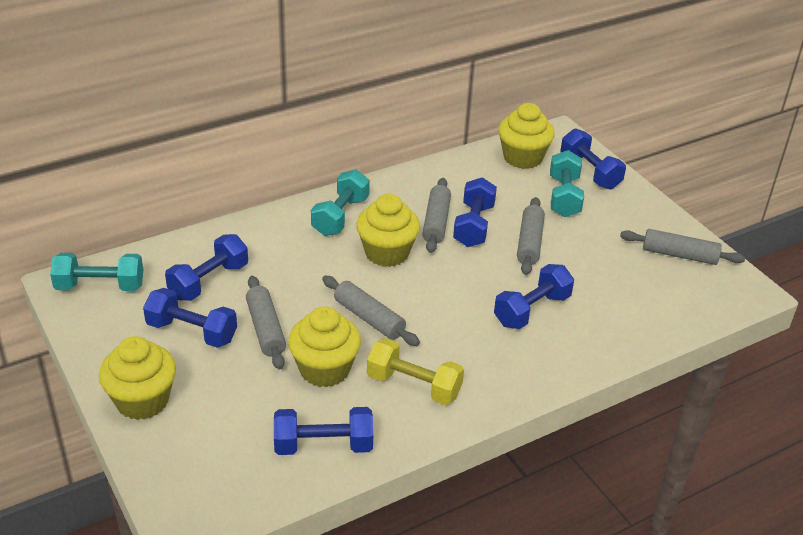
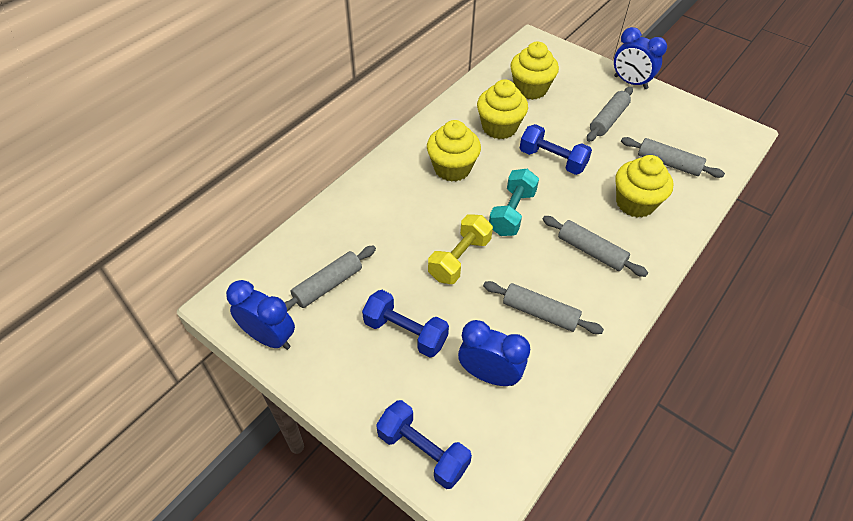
blue clock: none = 0 -> [226,280,295,350] [458,320,530,386] [614,27,667,89] = 3
blue dumbbell: [143,288,237,348] [165,234,248,301] [274,407,373,455] [453,177,497,247] [494,264,574,329] [560,128,626,190] = 6 -> [362,290,449,358] [376,400,472,489] [520,124,592,175] = 3
turquoise dumbbell: [50,253,143,291] [311,169,370,236] [550,150,584,217] = 3 -> [489,169,539,236] = 1

